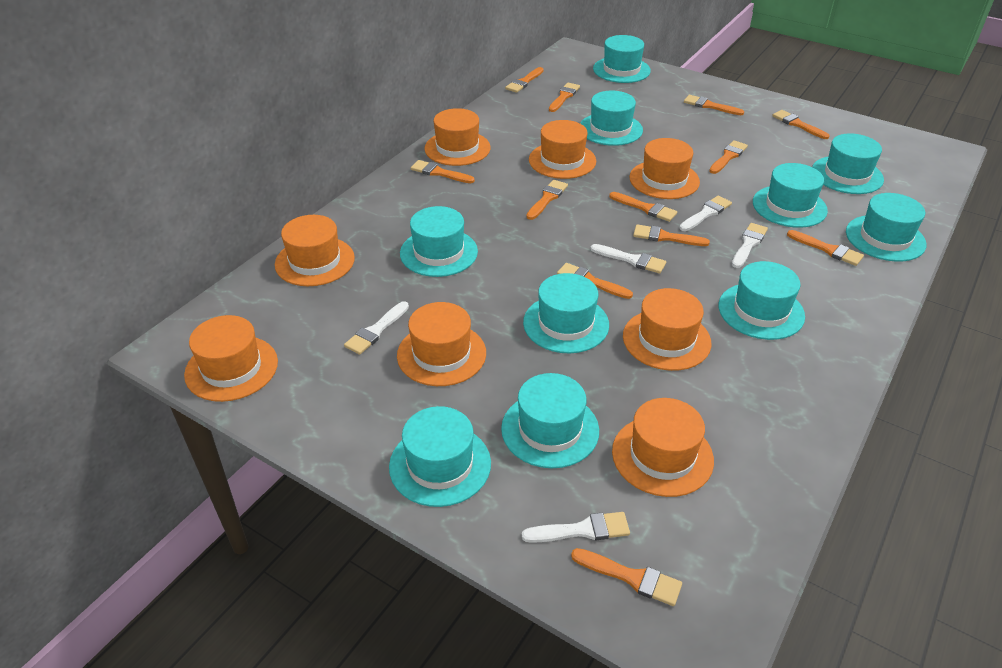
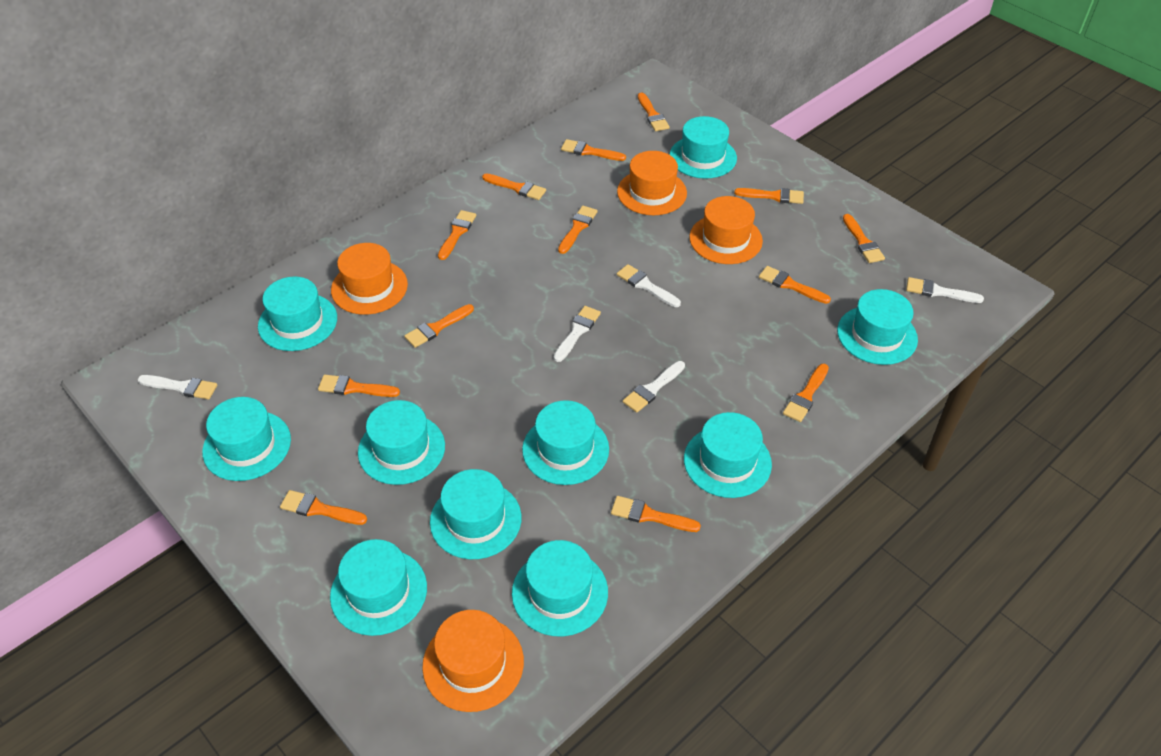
orange brush: [411,160,475,183] [505,67,544,93] [526,180,568,220] [549,83,580,112] [557,263,633,299] [571,548,682,606] [609,192,677,222] [633,224,710,246] [684,95,744,115] [709,140,748,174] [772,110,829,139] [787,230,864,266] = 12 -> [280,490,367,525] [318,375,400,397] [404,304,474,348] [438,210,476,260] [482,173,546,200] [558,206,598,254] [561,139,626,161] [611,496,701,532] [638,92,670,131] [734,188,804,204] [759,266,831,304] [783,364,829,422] [843,214,885,263] = 13
orange hat: [184,315,278,402] [275,215,355,286] [397,302,486,386] [424,108,491,166] [529,120,596,179] [612,398,714,497] [623,288,711,371] [629,138,700,199] = 8 -> [331,243,408,315] [422,610,524,712] [617,151,687,215] [689,196,763,264] = 4

